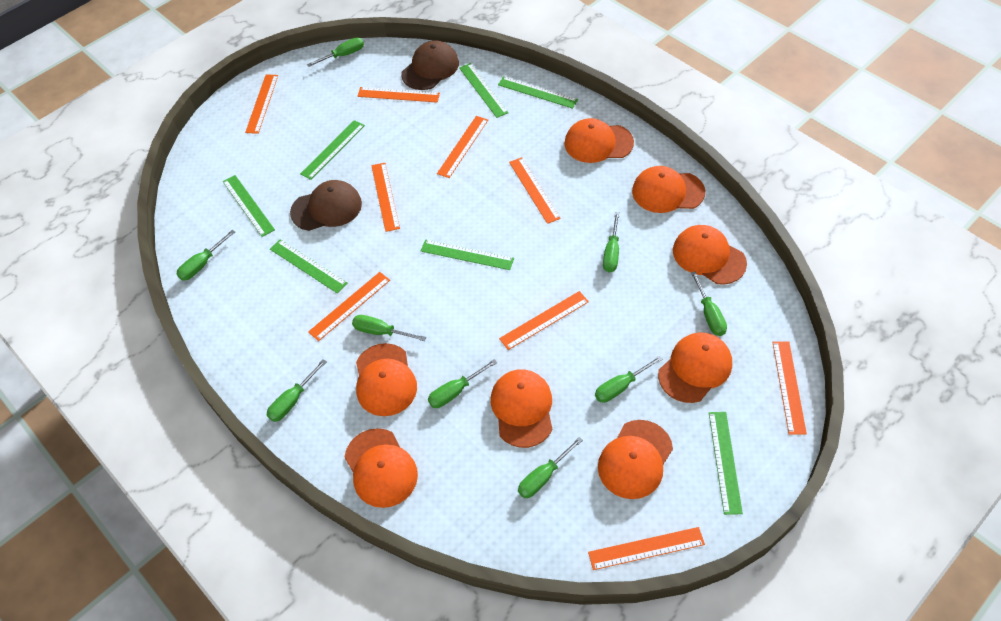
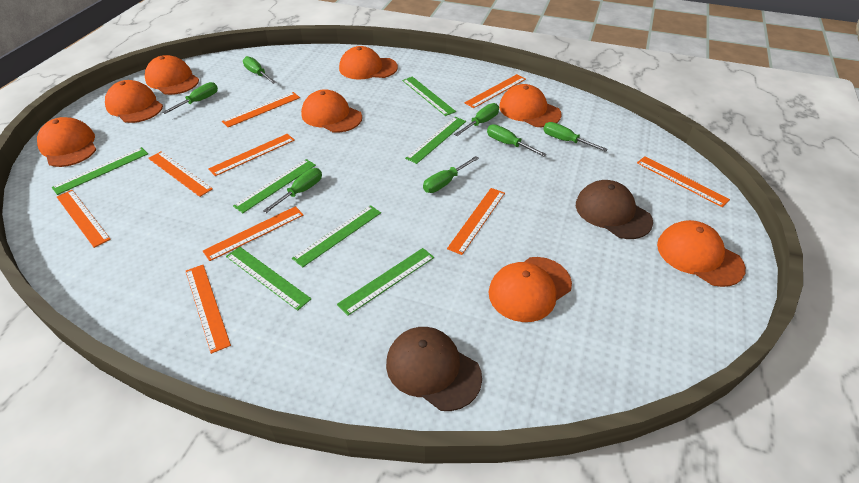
green screwdriver: [176,230,235,281] [267,359,327,422] [307,37,364,67] [352,315,426,341] [428,359,497,408] [518,437,583,498] [595,356,663,403] [603,212,620,272] [691,271,727,336] = 9 -> [162,82,218,114] [243,56,276,84] [263,168,322,213] [423,156,479,193] [454,103,499,136] [487,124,547,157] [543,122,608,152] = 7

